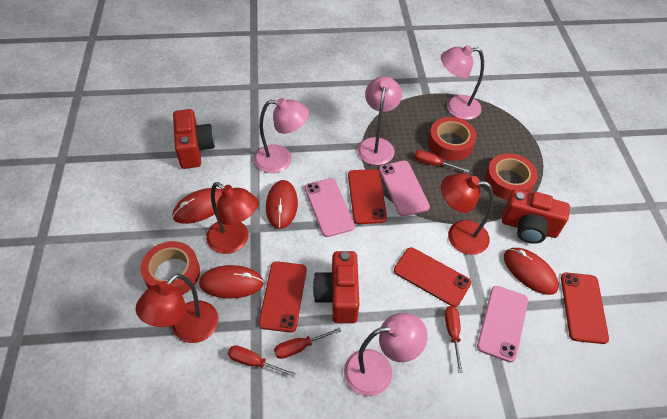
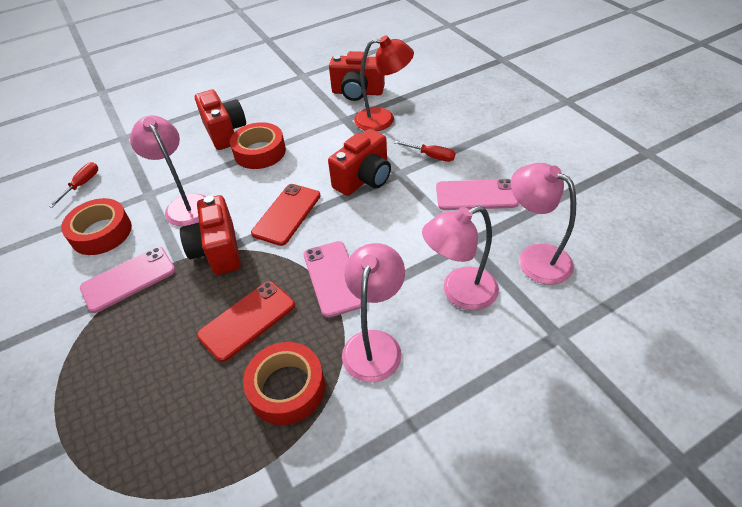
red camera: [173,109,215,169] [313,251,359,323] [502,189,570,244] = 3 -> [180,195,241,275] [195,90,246,150] [328,129,391,196] [329,51,385,101] = 4
red lamp: [136,274,219,343] [206,182,258,254] [441,173,494,255] = 3 -> [354,35,414,131] = 1
red mouse: [172,188,222,224] [199,265,264,299] [266,180,298,229] [504,248,559,295] = 4 -> none = 0
red phone: [259,261,307,333] [348,169,387,224] [394,247,471,307] [561,272,609,344] = 4 -> [197,281,295,362] [251,184,321,246] = 2
red screwdriver: [228,345,296,377] [274,327,341,359] [414,150,469,173] [445,306,463,373] = 4 -> [48,162,98,208] [394,140,455,162] = 2

